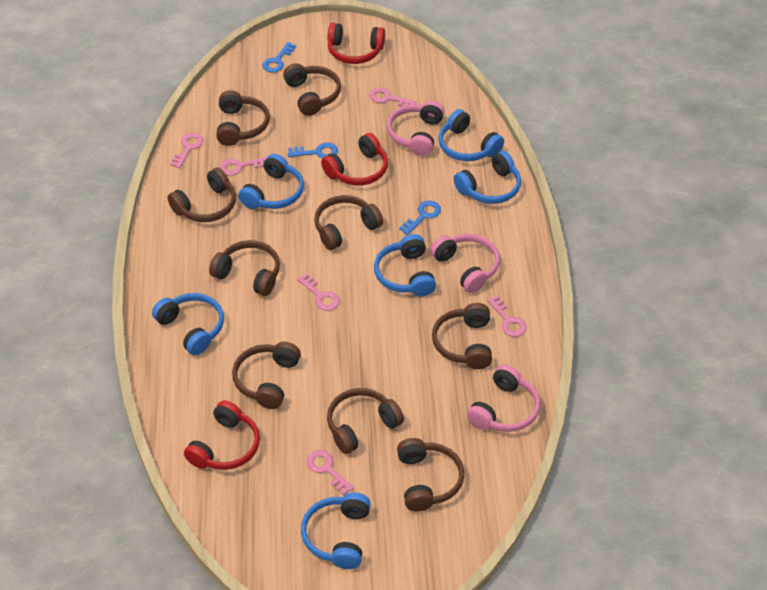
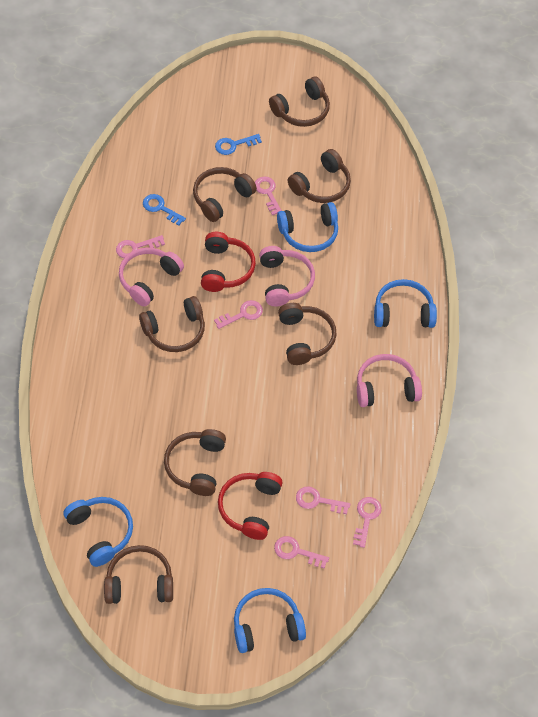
blue headphones: [152,293,224,355] [238,154,304,209] [301,492,371,569] [374,234,436,297] [438,109,504,161] [454,151,521,204] = 6 -> [63,497,133,567] [234,588,306,653] [277,202,338,252] [374,279,437,328] = 4
blue key: [262,42,296,73] [288,143,338,159] [399,201,441,235] = 3 -> [143,194,186,225] [215,134,262,155] = 2
brown headphones: [167,168,236,222] [209,240,280,296] [216,90,270,146] [232,342,301,409] [283,63,341,116] [314,195,383,250] [327,388,404,454] [397,438,464,512] [432,303,492,369] = 9 -> [104,545,173,604] [139,296,205,352] [164,429,226,496] [193,167,257,222] [269,76,330,127] [278,303,336,365] [288,149,351,203] = 7
red headphones: [184,400,260,470] [321,133,388,185] [328,23,385,64] = 3 -> [201,232,256,292] [218,472,283,540] = 2

